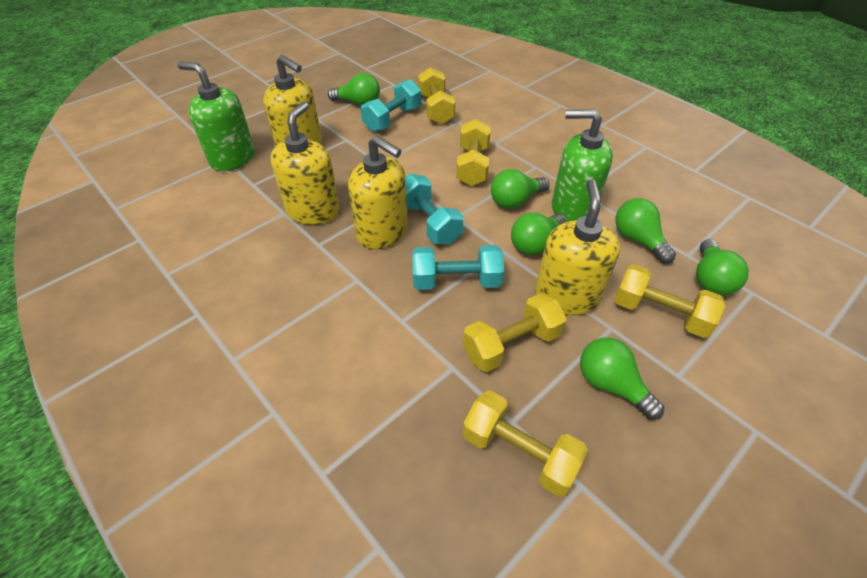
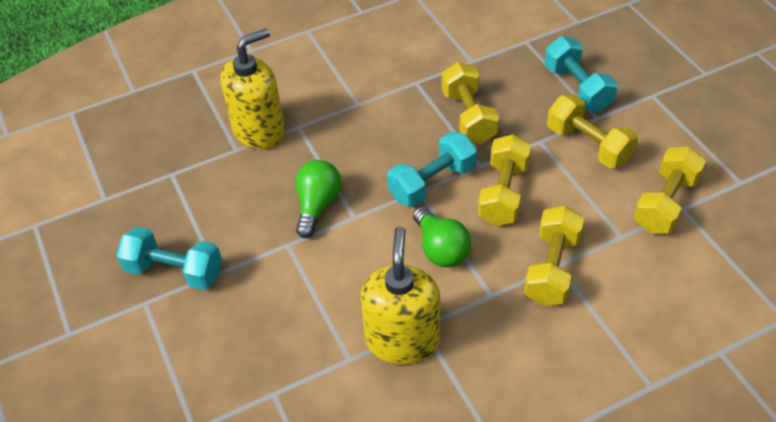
green light bulb: [328,73,380,106] [491,169,550,209] [511,213,566,255] [580,337,664,420] [615,198,676,264] [696,239,749,296] = 6 -> [295,160,341,238] [413,207,471,267] = 2
green soap dispenser: [178,61,255,172] [552,109,613,222] = 2 -> none = 0
yellow soap dispenser: [263,55,322,146] [271,101,340,225] [348,135,408,249] [535,179,620,315] = 4 -> [220,28,285,150] [360,227,440,365] = 2

